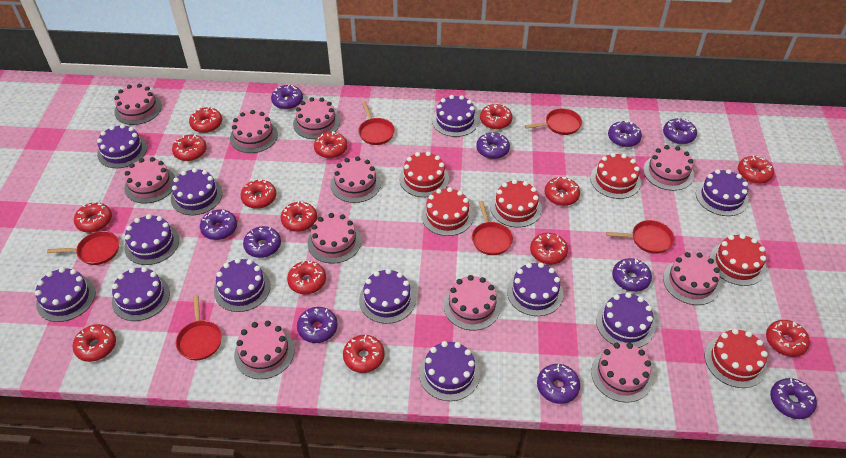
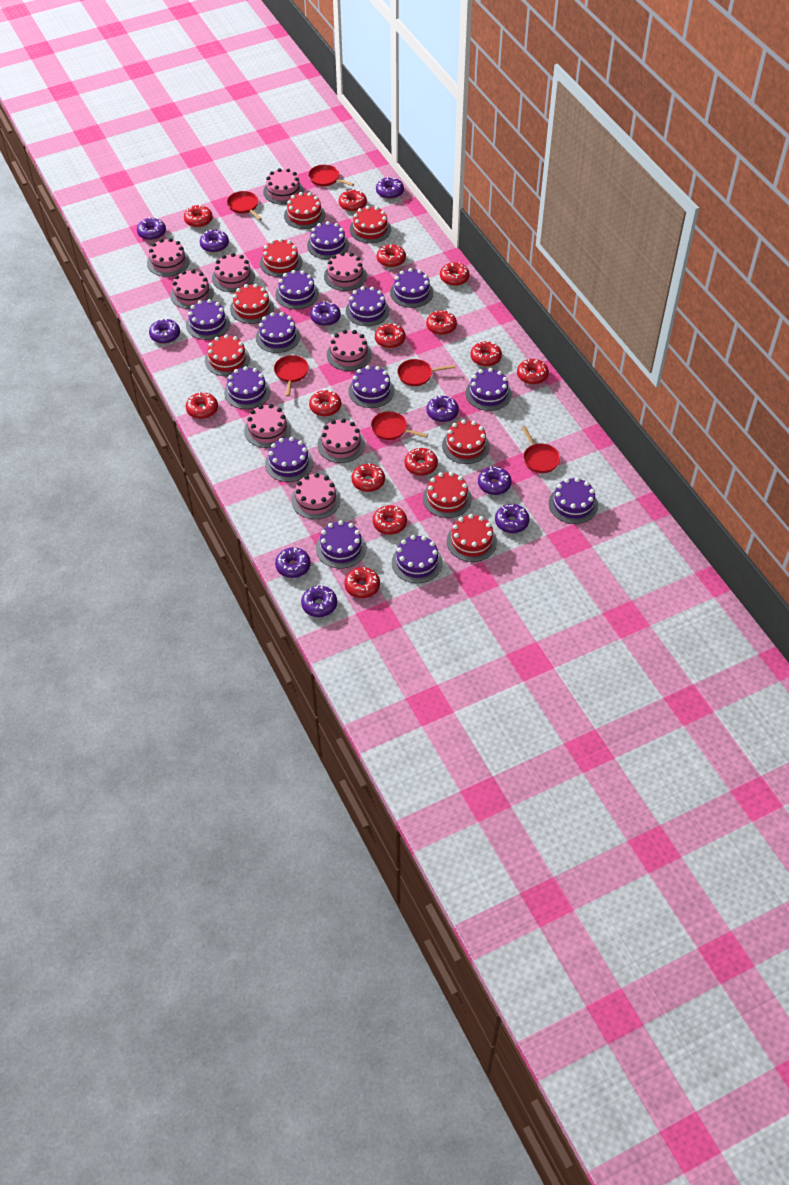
pink cake: [114,84,162,125] [124,157,175,204] [230,110,278,153] [234,321,294,379] [293,97,340,139] [308,213,361,264] [331,156,381,203] [444,275,501,330] [591,342,653,403] [643,145,694,191] [663,252,720,305] = 11 -> [147,238,190,277] [170,269,214,309] [212,253,255,292] [244,404,291,448] [263,168,304,205] [291,473,341,519] [317,418,365,463] [324,252,367,291] [327,330,372,371] = 9
purple cake: [35,267,95,322] [97,124,147,168] [112,267,170,321] [124,214,179,265] [171,168,222,215] [214,258,271,312] [359,269,416,324] [419,341,480,401] [432,95,479,137] [507,262,563,316] [596,292,655,348] [696,169,748,216] = 12 -> [186,299,230,340] [224,366,270,409] [256,312,300,353] [265,437,313,482] [275,270,319,309] [307,221,349,259] [316,520,366,569] [346,286,390,326] [348,365,394,408] [390,268,433,308] [392,535,443,583] [466,368,512,411] [549,477,598,524] = 13
red cake: [399,152,449,197] [421,187,473,236] [490,179,542,228] [590,153,641,199] [705,329,768,388] [710,234,766,286] = 6 -> [205,334,250,376] [230,284,274,324] [260,238,303,277] [284,192,325,229] [350,206,391,243] [423,472,472,518] [442,419,490,464] [447,514,497,562] = 8

